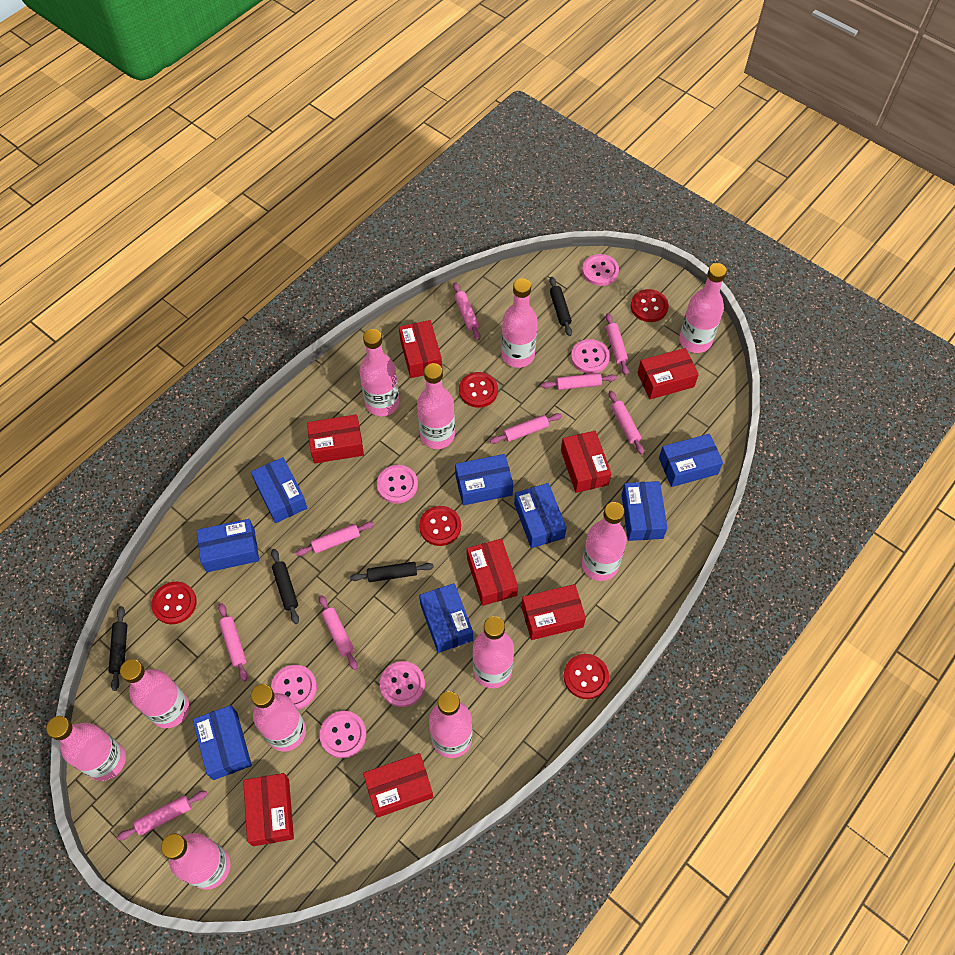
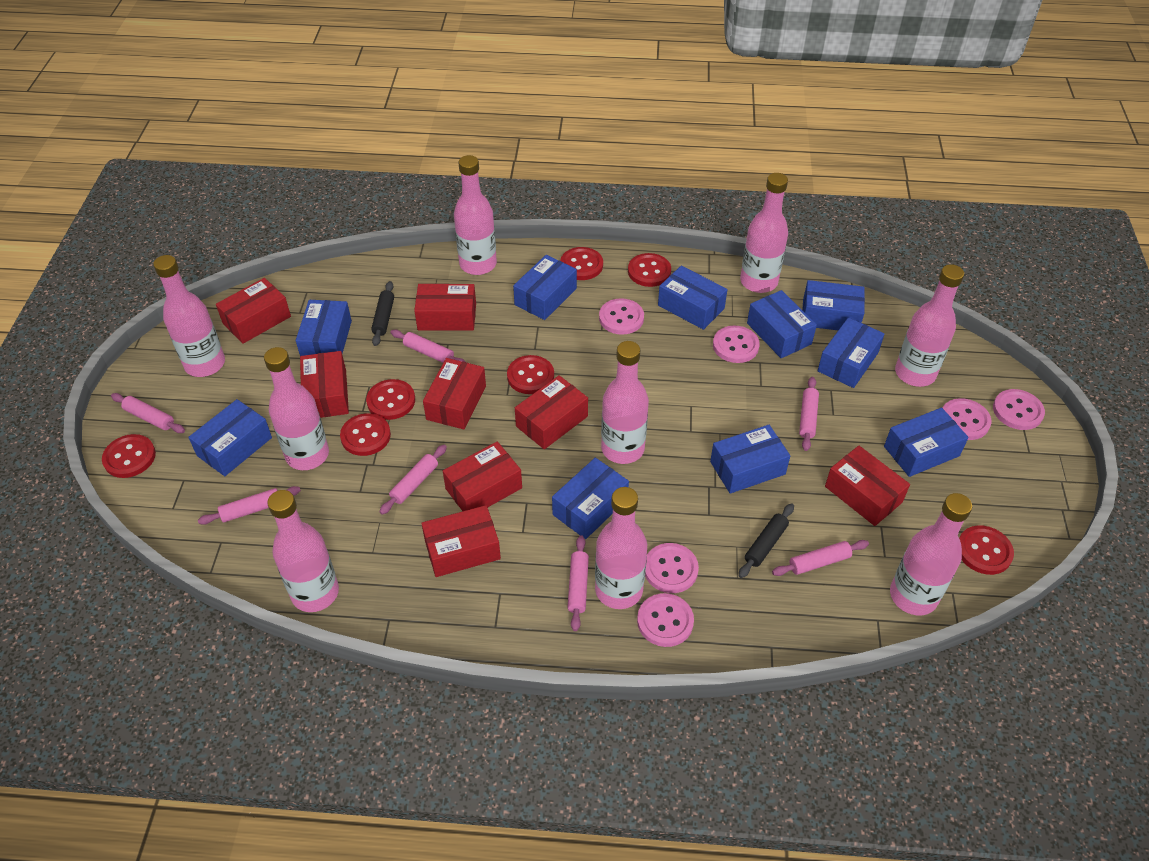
black rolling pin: [108,606,127,691] [271,549,299,624] [350,562,434,582] [549,277,572,336] = 4 -> [371,281,394,346] [739,503,794,578] = 2
blue box: [193,705,252,780] [197,519,259,572] [251,457,307,523] [419,583,473,653] [455,454,513,505] [514,483,567,548] [621,481,668,541] [659,434,723,487] = 8 -> [188,399,272,476] [296,300,352,356] [513,255,577,320] [552,458,629,539] [658,266,728,330] [710,425,790,494] [747,290,817,358] [802,280,865,330] [818,317,885,388] [884,408,969,477] = 10
pink bottle: [46,716,126,781] [120,659,189,728] [161,833,230,890] [251,684,306,752] [359,329,399,416] [417,363,455,449] [429,691,472,758] [473,616,514,688] [501,278,538,368] [582,502,627,581] [679,263,727,353] = 11 -> [153,255,225,377] [264,347,329,470] [267,490,339,612] [454,155,497,275] [595,487,647,609] [601,341,649,464] [740,173,788,293] [890,493,972,615] [895,264,964,387] = 9
pink rolling pin: [117,791,207,840] [218,603,248,682] [296,522,374,556] [319,595,358,670] [453,282,480,340] [490,413,562,444] [541,373,617,390] [606,313,629,375] [609,390,644,455] = 9 -> [111,393,185,433] [198,486,301,525] [379,445,447,515] [390,330,465,363] [568,536,589,631] [772,540,869,576] [799,377,819,451] = 7
red button: [151,582,197,624] [419,506,461,546] [459,372,498,408] [564,654,609,699] [631,289,669,322] = 5 -> [102,434,156,478] [340,413,391,456] [366,379,415,420] [507,355,554,394] [560,247,603,280] [628,253,671,287] [959,526,1014,575] = 7

